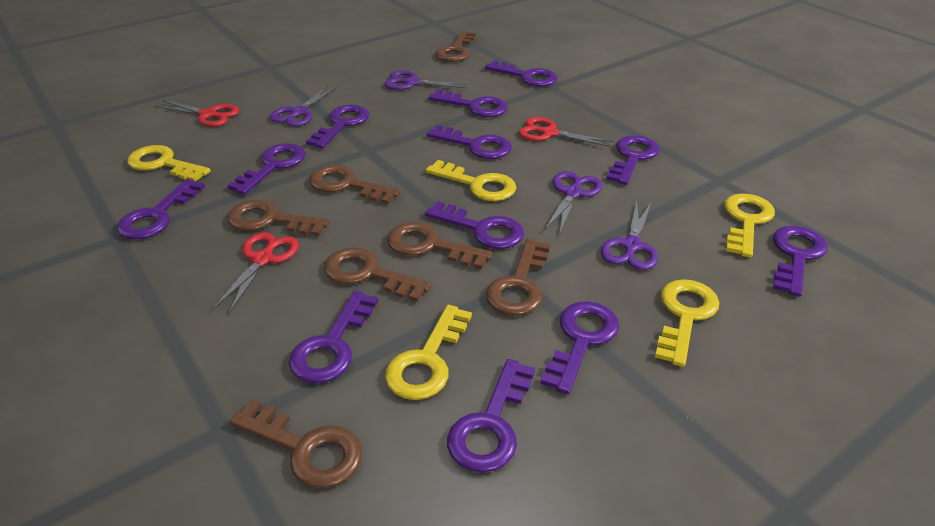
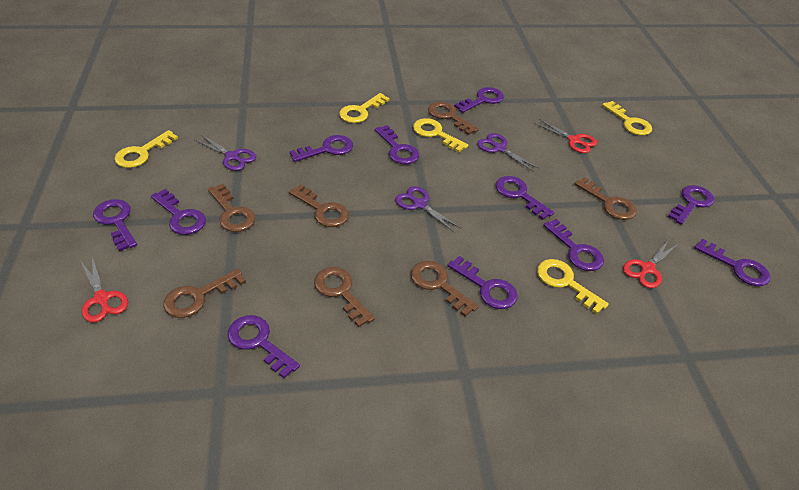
purple key: [117,179,205,240] [227,143,306,195] [289,291,378,383] [306,104,370,149] [425,201,524,249] [427,125,512,159] [429,89,508,117] [447,359,535,473] [485,60,558,87] [540,301,619,395] [606,135,660,185] [773,226,828,297] = 12 -> [93,199,137,251] [151,189,206,235] [227,315,300,379] [289,135,353,162] [375,125,419,164] [447,256,518,309] [454,87,504,113] [495,176,554,220] [543,219,604,271] [668,185,714,225] [694,239,771,286] = 11
purple scissors: [270,86,337,127] [384,70,469,90] [545,171,602,235] [601,201,658,270] = 4 -> [195,135,256,171] [395,186,462,233] [477,133,539,172] = 3

